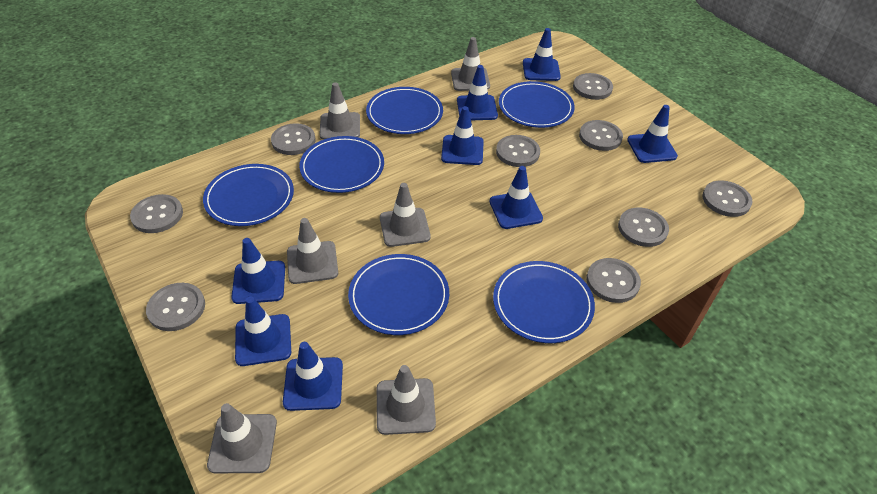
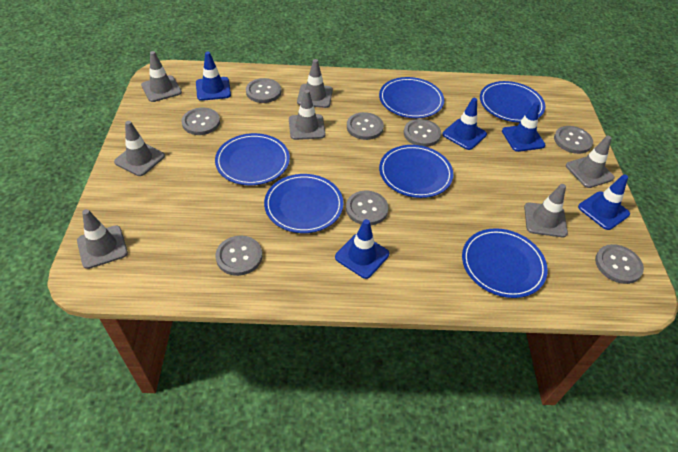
blue traffic cone: [231,238,285,304] [235,296,291,366] [283,342,343,411] [441,106,484,165] [457,65,498,120] [490,166,543,229] [523,28,561,81] [627,105,678,163] = 8 -> [196,52,231,101] [335,219,389,279] [442,98,487,150] [502,102,546,152] [578,175,630,230] = 5
grey button: [130,194,183,233] [146,283,205,331] [271,123,316,155] [496,135,540,167] [573,73,613,100] [579,120,623,151] [586,258,641,303] [618,208,669,247] [702,180,753,217] = 9 -> [181,108,220,135] [216,236,262,276] [246,78,281,103] [346,191,388,225] [347,112,384,140] [404,119,441,147] [554,126,593,154] [595,244,644,284] = 8
grey traffic cone: [207,403,277,473] [287,218,338,284] [319,82,360,140] [377,365,436,435] [380,183,431,247] [451,37,490,91] = 6 -> [77,209,128,269] [114,121,165,176] [141,51,182,102] [289,90,326,140] [297,59,333,108] [524,184,568,237] [566,136,615,188] = 7

